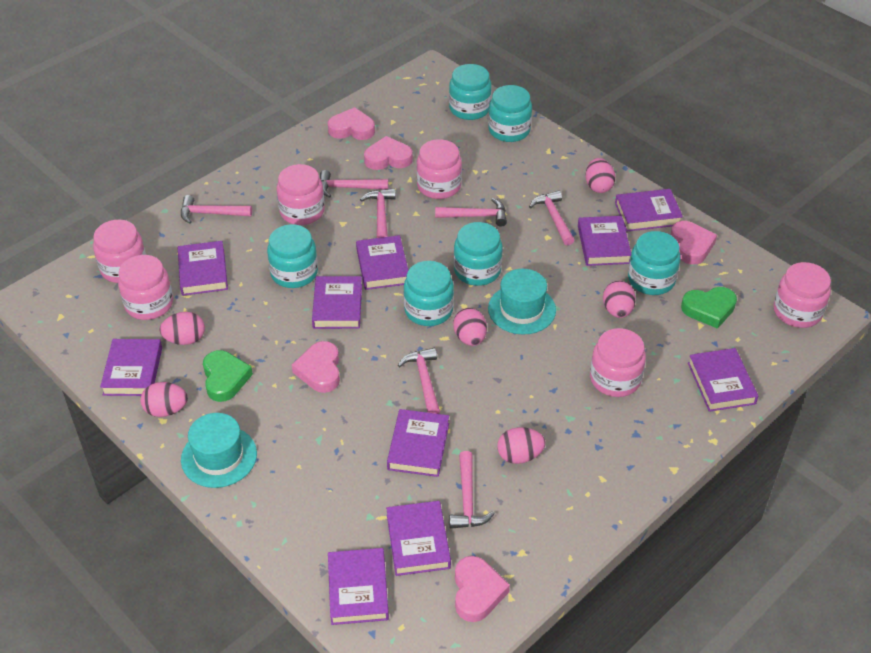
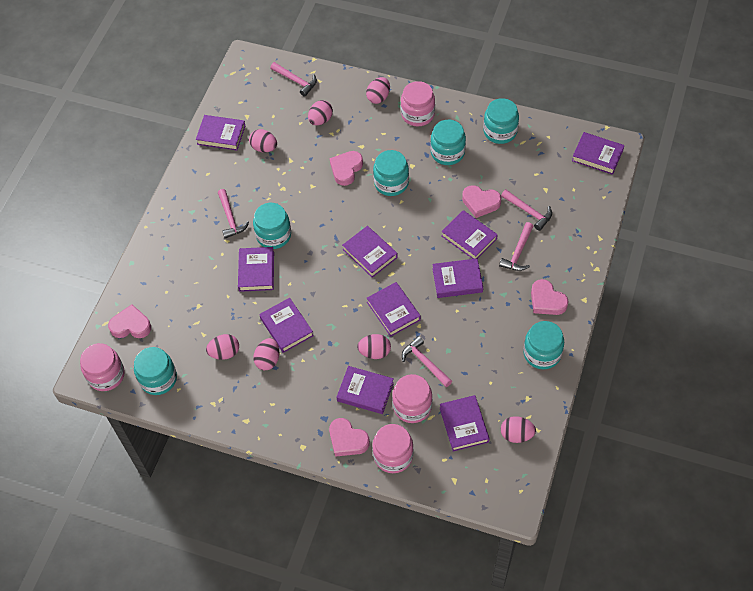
green heart: [203,350,253,402] [681,287,737,329] = 2 -> none = 0
pink egg: [140,382,188,417] [159,312,205,345] [453,308,487,346] [497,427,545,464] [586,158,615,193] [603,281,636,318] = 6 -> [206,334,239,360] [249,129,277,153] [253,338,279,370] [308,100,333,125] [357,334,391,359] [366,77,390,104] [501,416,536,443] = 7
pink hammer: [181,195,252,224] [320,170,388,198] [360,188,396,238] [398,348,440,414] [435,198,507,227] [450,451,495,529] [529,190,574,246] = 7 -> [218,189,249,238] [270,62,317,97] [402,336,452,387] [499,222,534,271] [501,189,552,231] = 5
pink jar: [93,220,146,283] [118,255,173,320] [276,164,325,225] [417,139,462,199] [590,328,646,397] [774,262,831,328] = 6 -> [80,343,125,391] [372,424,414,473] [392,374,432,423] [401,81,435,127] = 4
turquoise hat: [181,413,257,488] [488,269,556,334] = 2 -> none = 0

